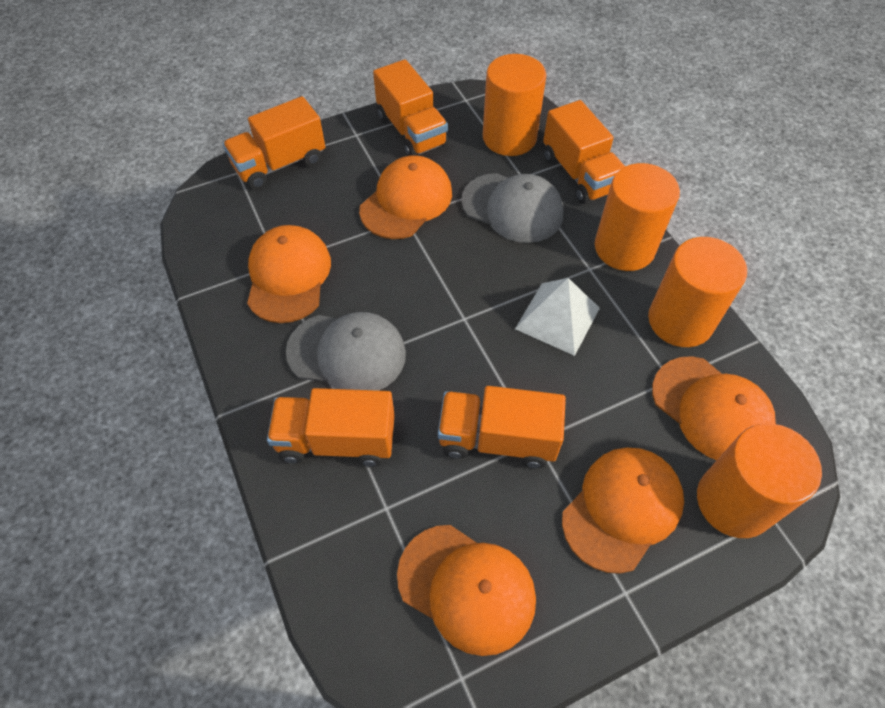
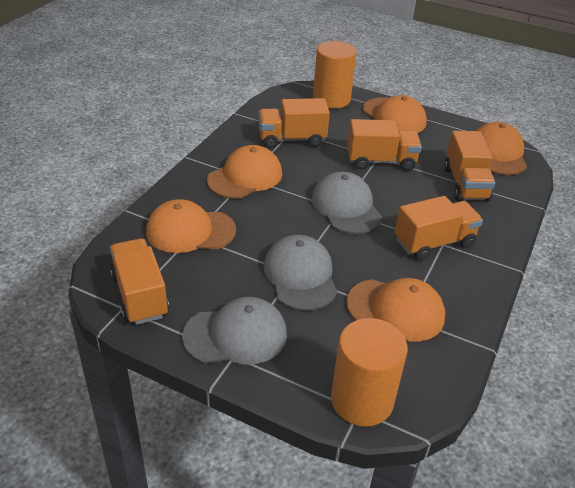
grey cap: [286,312,406,391] [461,173,564,243] = 2 -> [182,297,287,364] [264,235,337,311] [312,172,382,234] = 3
orange cylinder: [483,54,546,156] [595,163,680,271] [648,237,747,347] [697,424,822,538] = 4 -> [313,41,357,108] [331,318,408,427] = 2
white pyramid: [515,278,600,356] = 1 -> none = 0

